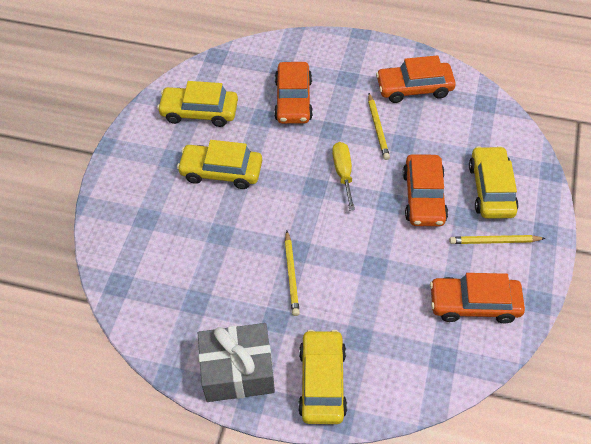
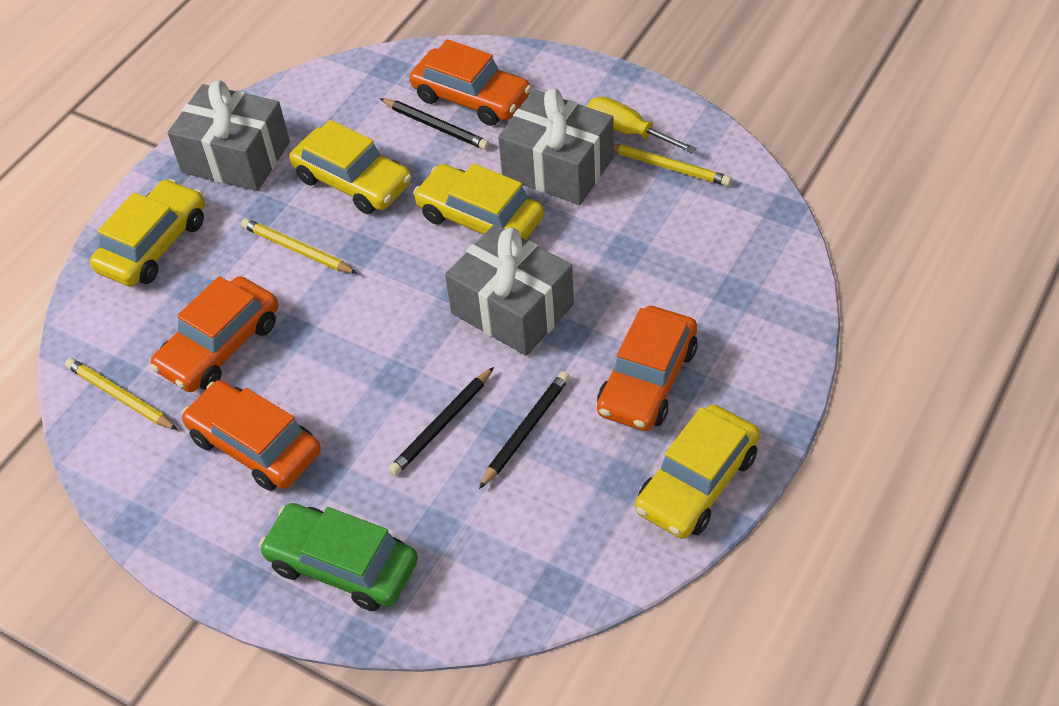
black pencil: none = 0 -> [380,98,490,150] [388,367,494,476] [479,371,570,489] = 3
green car: none = 0 -> [259,503,418,611] = 1
grey gift: [198,323,275,402] = 1 -> [167,80,290,191] [445,224,574,356] [498,88,614,205] = 3

